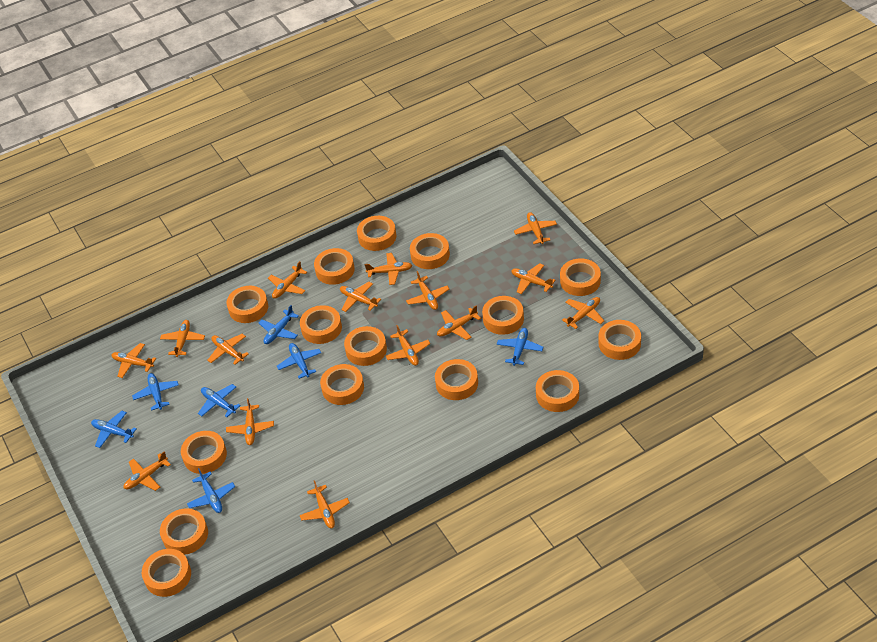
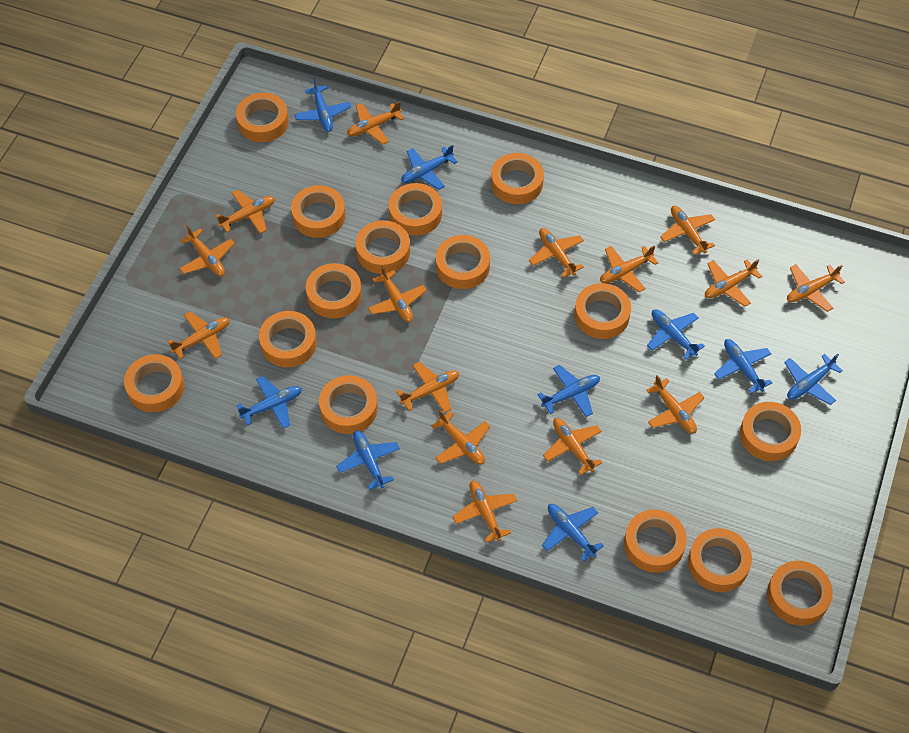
blue plane: [91,411,137,448] [132,373,179,411] [187,468,235,513] [198,384,241,417] [259,305,299,344] [277,343,321,379] [497,328,544,366] = 7 -> [237,376,302,429] [294,78,351,132] [336,431,400,490] [401,145,457,190] [537,365,600,417] [542,504,604,562] [647,310,705,360] [714,339,772,394] [784,353,843,405] = 9

